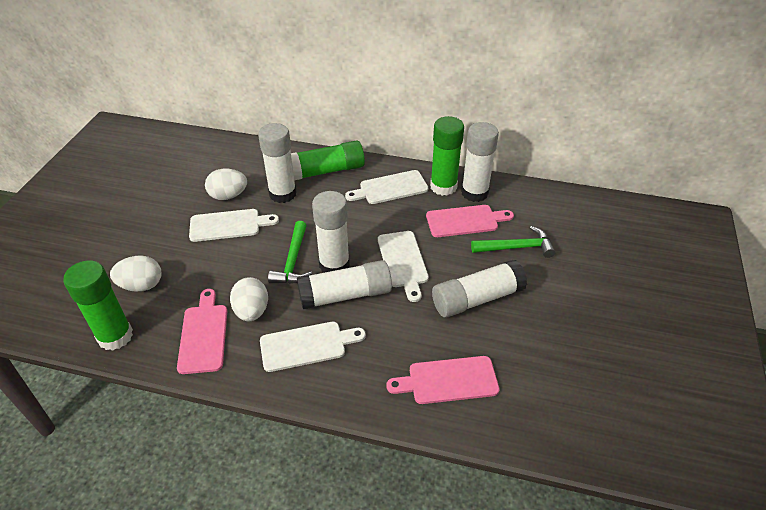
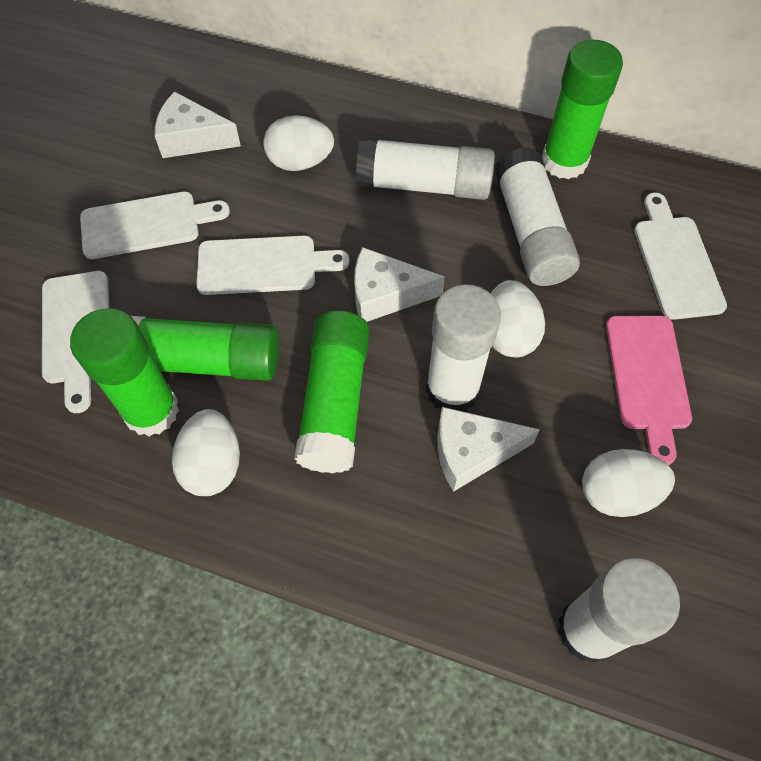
green glue stick: [63,260,133,351] [291,140,365,180] [430,116,464,196] = 3 -> [70,308,179,436] [131,316,279,381] [294,311,370,473] [542,40,623,180] = 4
green hammer: [268,221,312,284] [471,226,556,258] = 2 -> none = 0
pink cutting board: [177,289,227,374] [386,356,499,404] [426,205,514,237] = 3 -> [606,316,692,465] = 1
white cheese: none = 0 -> [155,92,241,158] [354,247,445,322] [437,407,540,492] = 3
white egg: [110,256,161,292] [205,169,247,200] [230,277,268,321] = 3 -> [172,409,240,496] [263,115,334,171] [491,280,545,358] [582,449,675,517] = 4
white glue stick: [258,123,297,203] [297,260,392,309] [312,191,350,273] [432,260,527,318] [461,122,499,202] = 5 -> [356,137,495,200] [426,284,501,412] [495,147,580,286] [558,557,680,663] = 4

